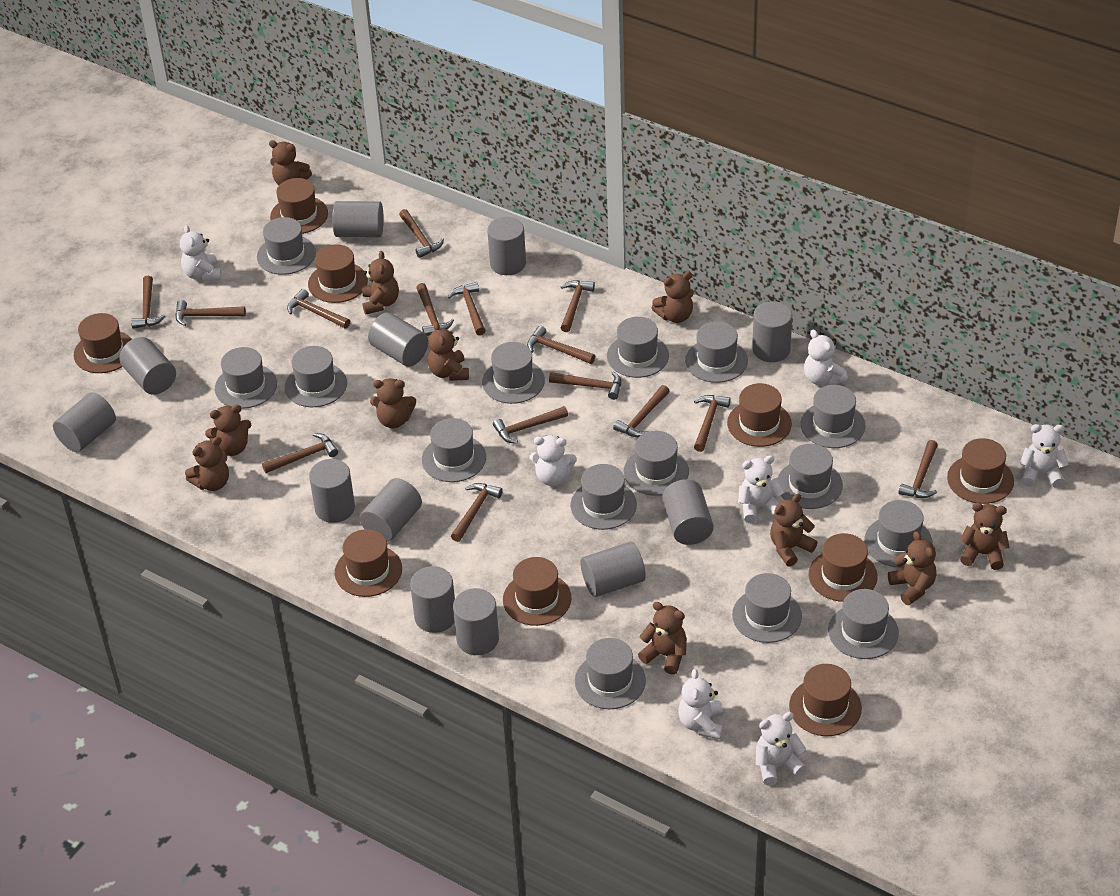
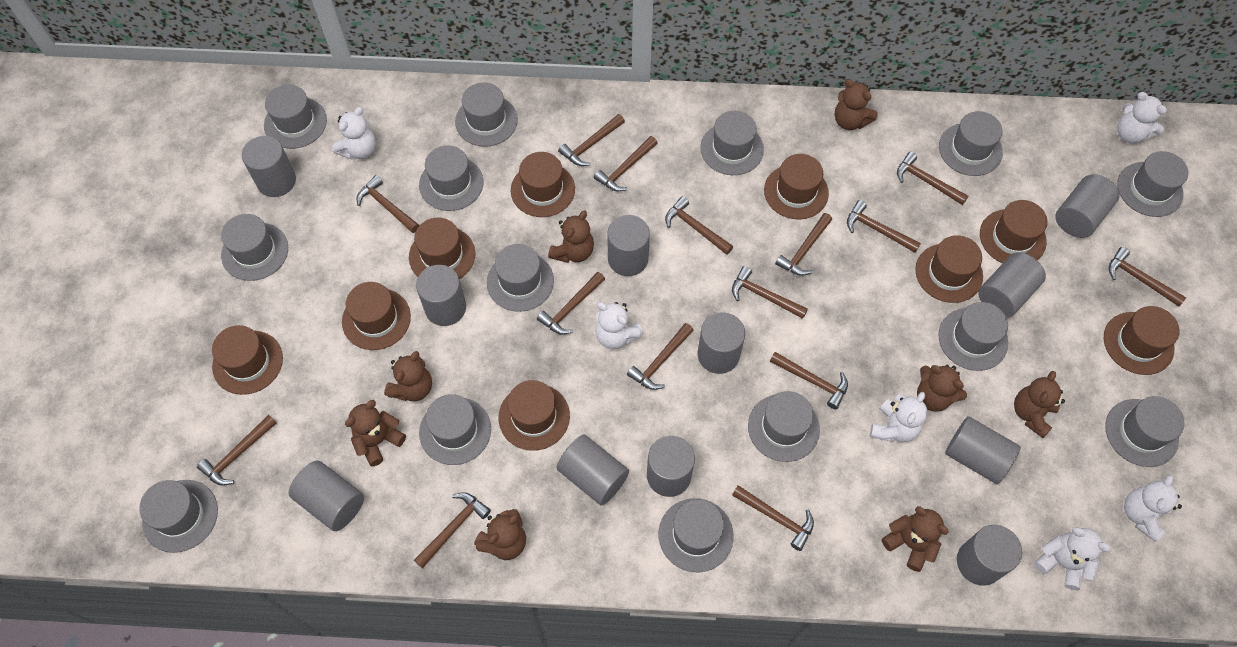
brown teddy bear: [185,437,229,491] [205,405,251,456] [269,140,312,185] [362,251,399,314] [370,378,416,428] [428,322,469,381] [638,602,687,674] [652,271,694,323] [770,494,818,567] [888,531,937,605] [960,503,1009,570] = 11 -> [345,400,406,467] [384,351,432,401] [474,509,526,560] [548,210,594,263] [834,79,878,130] [882,506,949,572] [917,365,967,412] [1014,371,1065,438] = 8
grey cylinder: [53,392,116,452] [119,337,176,395] [309,459,355,523] [332,201,384,238] [360,478,422,542] [368,312,428,367] [410,566,455,633] [453,588,499,655] [487,217,526,275] [581,542,646,597] [662,479,714,545] [752,301,792,362] = 12 -> [242,136,296,197] [289,461,364,531] [416,265,466,326] [556,435,629,505] [607,215,650,276] [647,436,695,497] [697,312,745,374] [945,416,1021,484] [957,525,1022,586] [978,252,1046,318] [1055,174,1119,238] = 11
grey hat: [215,347,277,409] [257,217,316,275] [285,346,347,407] [422,418,486,482] [482,342,545,404] [571,464,637,530] [575,638,646,709] [607,317,669,378] [624,431,689,496] [685,321,748,383] [732,573,802,643] [777,444,843,509] [801,385,865,448] [828,589,899,659] [864,500,933,568] = 15 -> [139,480,218,553] [221,214,288,281] [264,85,327,149] [419,145,483,211] [419,394,491,465] [455,82,518,147] [487,244,554,312] [659,498,734,572] [700,111,764,175] [748,391,820,462] [938,302,1008,371] [939,111,1003,176] [1105,396,1185,467] [1117,151,1188,217] = 14
white teddy bear: [180,225,222,282] [529,435,577,486] [678,669,723,739] [738,455,785,523] [756,712,806,785] [804,330,848,385] [1020,424,1069,488] = 7 -> [333,107,376,159] [595,302,644,349] [870,392,927,442] [1034,527,1111,590] [1117,92,1167,143] [1124,475,1182,542] = 6

